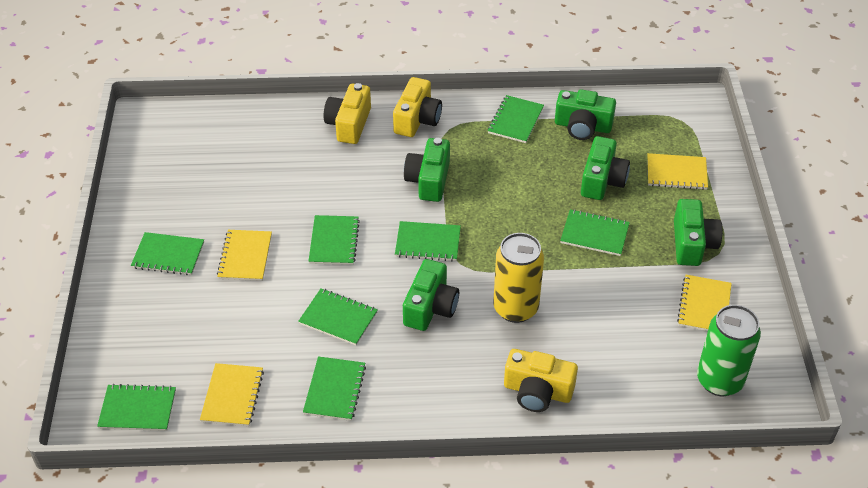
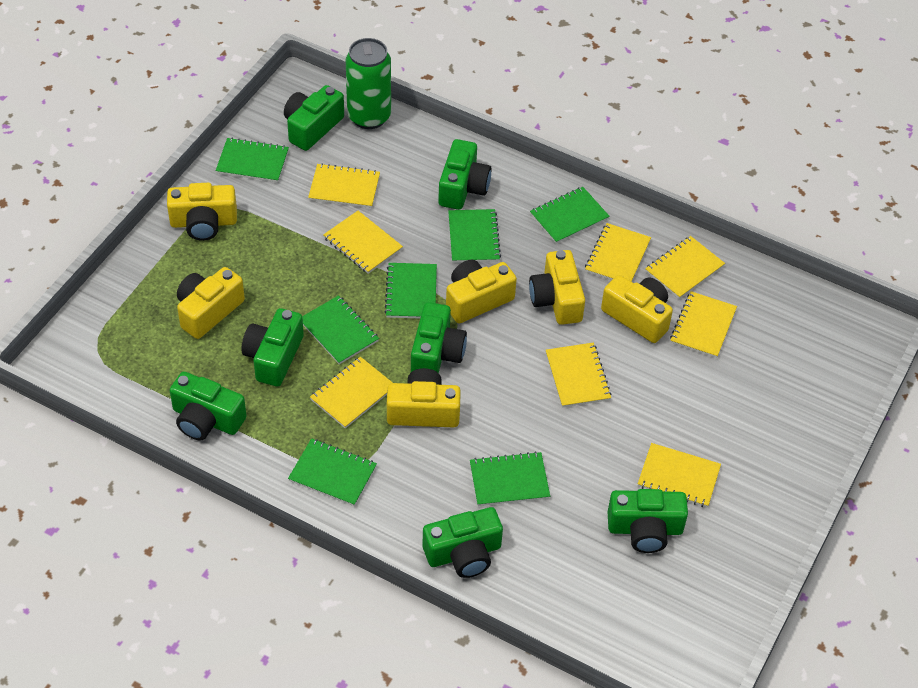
green camera: [403,259,459,331] [404,138,450,202] [555,89,616,140] [581,136,630,200] [674,199,722,266] = 5 -> [169,371,247,441] [242,308,304,387] [284,85,344,151] [411,302,467,373] [422,507,503,578] [438,139,491,210] [608,489,688,553] = 7
green notebook: [97,384,176,431] [131,232,204,275] [298,288,378,345] [303,356,366,421] [308,215,360,265] [395,221,461,261] [488,95,544,143] [560,209,630,256] = 8 -> [216,138,289,182] [288,438,377,506] [302,295,379,364] [385,263,437,318] [448,209,501,263] [470,451,550,506] [530,187,610,244] = 7
yellow camera: [324,83,371,144] [393,77,442,137] [504,349,578,412] = 3 -> [167,183,237,241] [177,267,245,339] [387,368,461,427] [446,260,517,323] [529,250,585,325] [601,275,673,343] = 6
yellow can: [493,233,544,323] = 1 -> none = 0
yellow notebook: [200,363,264,426] [217,230,272,281] [647,153,708,190] [677,275,732,331] = 4 -> [308,163,380,208] [310,357,393,429] [323,211,403,274] [546,343,611,408] [585,223,651,282] [638,443,721,507] [645,236,725,299] [670,291,737,358] = 8

